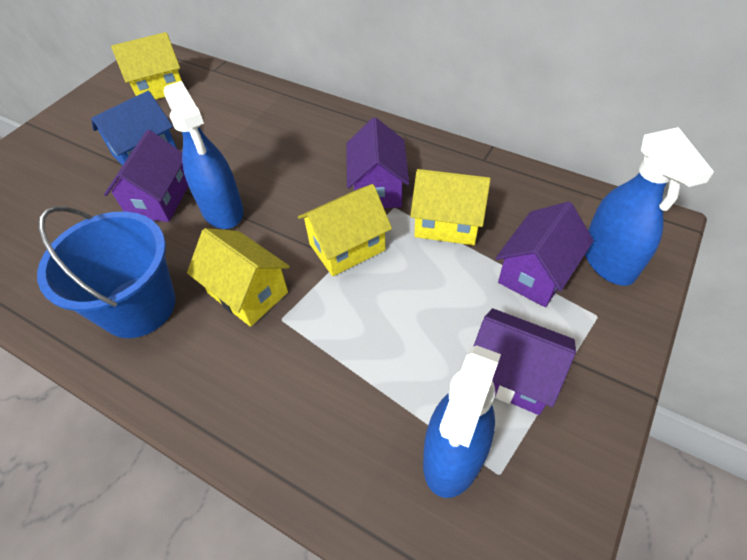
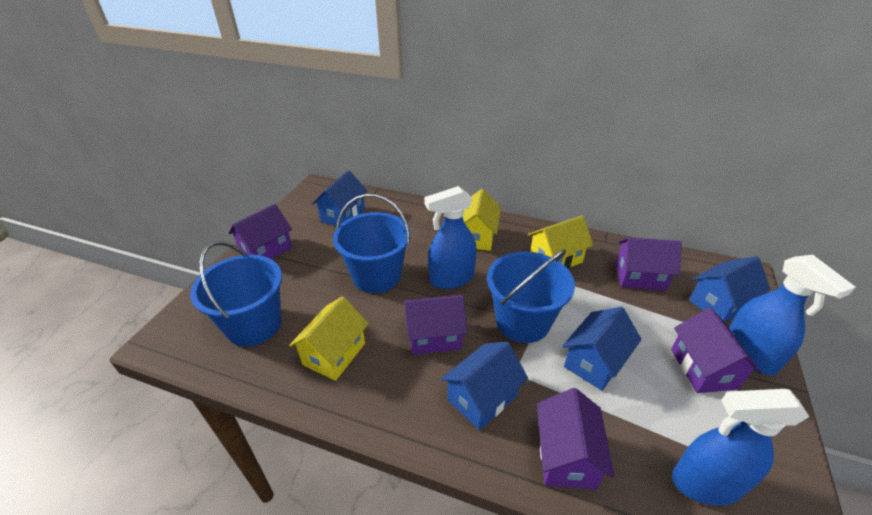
blue bucket: [37,206,176,338] = 1 -> [190,242,282,346] [333,194,411,293] [487,249,575,343] = 3
blue house: [91,91,177,166] = 1 -> [312,170,367,226] [441,342,528,430] [562,307,642,391] [689,256,771,322] = 4
purple house: [104,130,188,222] [346,117,409,208] [473,308,576,415] [496,202,594,307] = 4 -> [229,204,292,259] [403,295,467,355] [537,388,615,490] [615,237,682,291] [671,308,761,393] = 5
yellow house: [111,32,182,100] [187,228,290,327] [298,184,392,276] [410,169,491,245] = 4 -> [289,296,369,381] [463,189,501,251] [528,215,593,269] = 3

